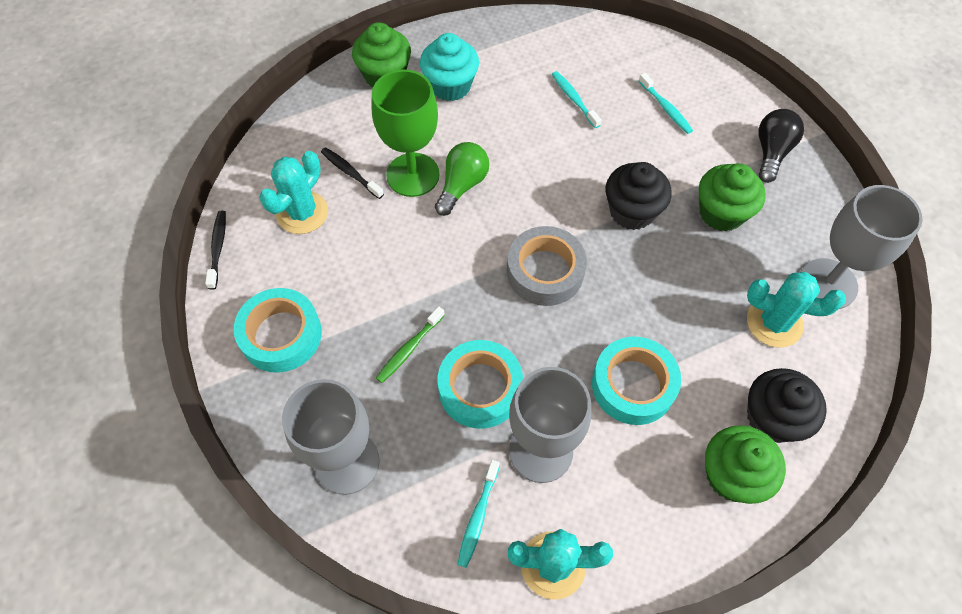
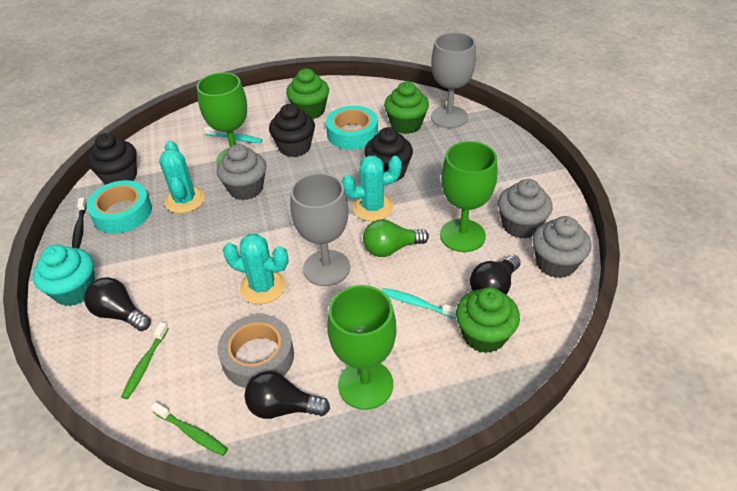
black cupcake: [606,162,672,230] [747,368,827,443] = 2 -> [87,133,137,184] [269,104,315,157] [364,127,413,182] = 3
black light bulb: [758,109,804,183] = 1 -> [84,277,151,331] [244,371,330,419] [470,255,521,294] = 3
black toothbrush: [205,211,226,290] [321,147,384,199] = 2 -> [72,197,87,248] = 1
green goblet: [371,70,440,197] = 1 -> [197,72,252,165] [327,285,396,410] [440,141,497,252] = 3
green toothbrush: [376,306,445,383] = 1 -> [121,322,169,399] [151,402,228,456] = 2
grey cupcake: none = 0 -> [217,144,266,200] [498,179,553,239] [532,216,591,278] = 3
grey goblet: [282,379,379,495] [509,367,591,483] [801,185,923,309] = 3 -> [290,173,350,286] [431,32,476,128] = 2
turquoise tape: [234,288,322,373] [438,340,523,429] [592,337,681,425] = 3 -> [86,180,152,233] [326,106,378,150] = 2
turquoise toothbrush: [457,460,500,568] [552,71,601,128] [639,73,693,134] = 3 -> [204,126,262,143] [382,288,457,319] = 2

